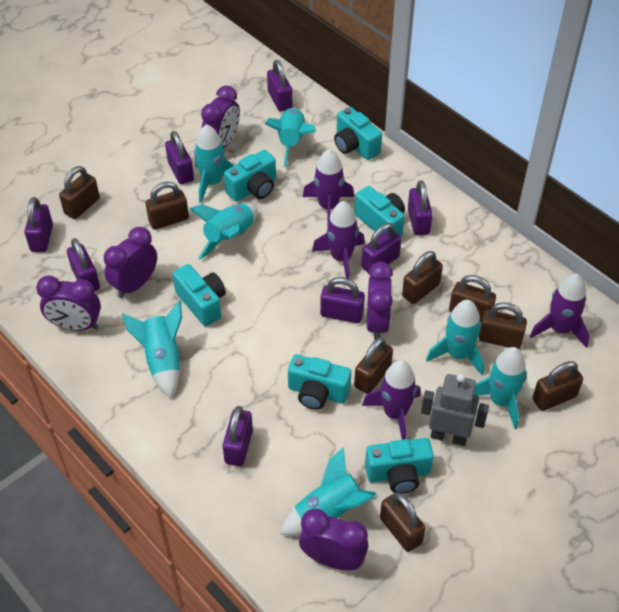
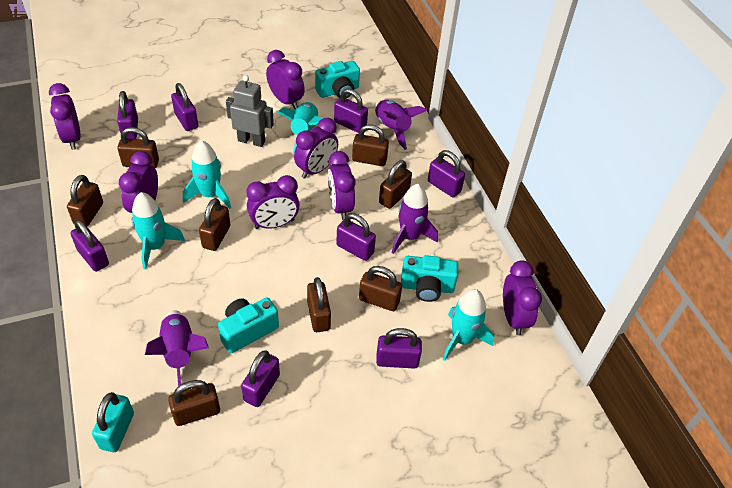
purple clock: [36,275,101,331] [104,227,157,298] [201,85,240,148] [299,509,368,571] [367,262,393,340] = 5 -> [49,83,81,150] [119,151,158,213] [246,175,300,229] [266,50,305,109] [294,118,338,179] [328,151,356,220] [503,260,542,335] = 7
purple rocket: [303,149,354,223] [312,201,365,279] [362,360,421,440] [530,274,590,348] = 4 -> [145,310,209,386] [375,100,428,150] [391,184,438,254] = 3
turquoise camera: [172,264,226,327] [224,150,276,202] [288,354,351,410] [334,107,382,160] [354,186,405,236] [365,438,434,493] = 6 -> [218,297,279,353] [315,61,360,98] [401,255,458,302] = 3
turquoise padlock: none = 0 -> [92,392,134,452] = 1
turquoise rocket: [122,301,182,398] [189,203,258,259] [194,124,235,203] [265,108,316,167] [280,447,376,536] [426,300,484,375] [474,347,527,429] = 7 -> [131,192,185,270] [183,140,231,209] [277,102,323,153] [443,289,494,361] = 4

